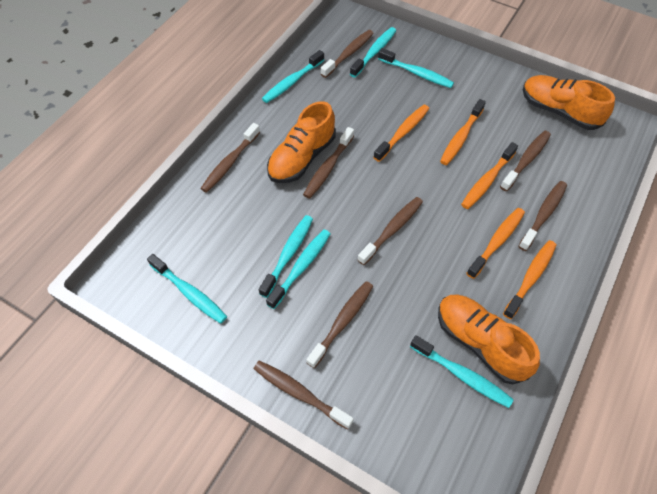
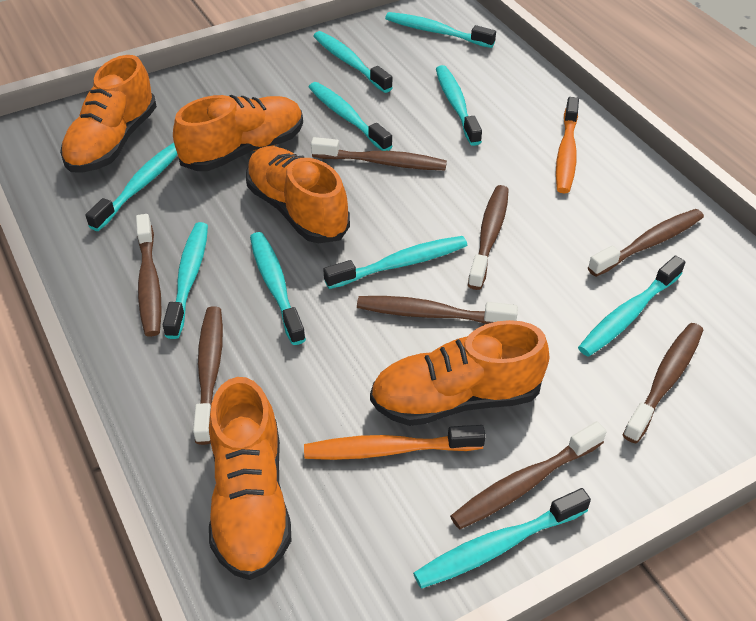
orange shoe: [267,101,336,183] [438,294,540,384] [523,75,615,130] = 3 -> [60,55,157,173] [173,95,303,171] [209,377,291,580] [246,146,350,243] [370,320,549,426] = 5
orange toothbrush: [373,105,429,162] [440,99,486,165] [461,142,518,209] [466,208,525,279] [503,240,557,319] = 5 -> [304,425,485,460] [556,97,579,193] = 2
turquoise toothbrush: [147,254,227,324] [259,215,313,298] [262,50,324,103] [266,229,330,309] [350,27,396,77] [378,48,454,88] [410,335,514,408] = 7 -> [85,143,178,231] [163,222,208,339] [250,232,306,345] [309,82,392,151] [314,31,393,93] [323,236,467,289] [385,12,496,48] [413,488,591,588] [436,65,482,146] [578,256,686,357] = 10

